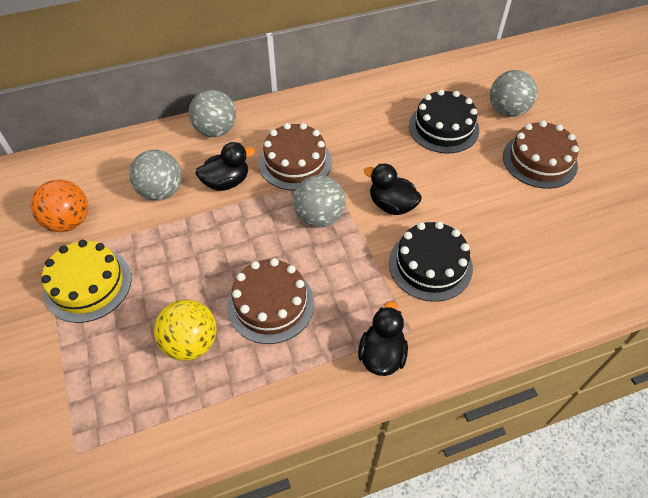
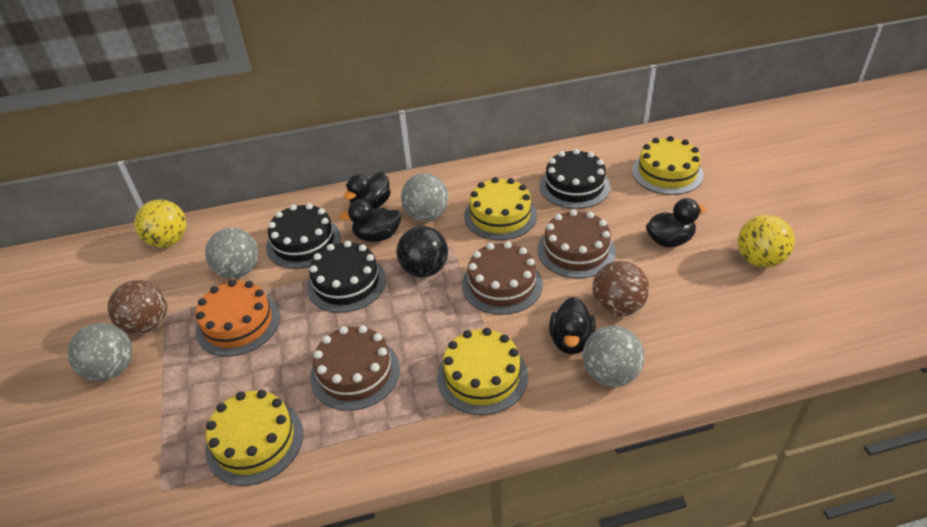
black ball: none = 0 -> [396,226,448,278] = 1
black cake: [389,221,473,302] [409,89,479,153] = 2 -> [266,203,341,269] [307,241,386,313] [539,149,610,209] = 3
black duck: [196,142,255,191] [358,301,408,376] [364,164,422,215] = 3 -> [339,200,402,242] [344,172,391,209] [549,297,596,354] [646,198,707,247] = 4
brown ball: none = 0 -> [108,280,167,334] [592,261,649,316] = 2
orange ball: [30,179,88,232] = 1 -> none = 0
orange cake: none = 0 -> [196,280,280,357] = 1
yellow ball: [154,299,217,361] = 1 -> [134,200,187,248] [738,215,795,268] = 2
yellow cake: [41,239,132,323] = 1 -> [205,390,303,486] [437,328,528,415] [464,177,537,240] [632,136,704,195] = 4

